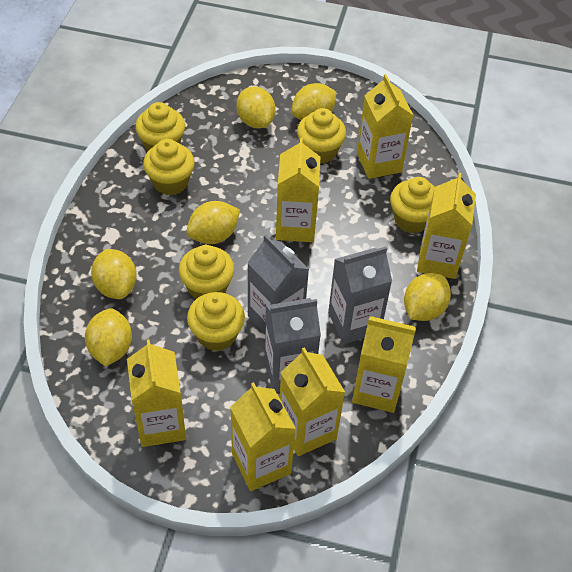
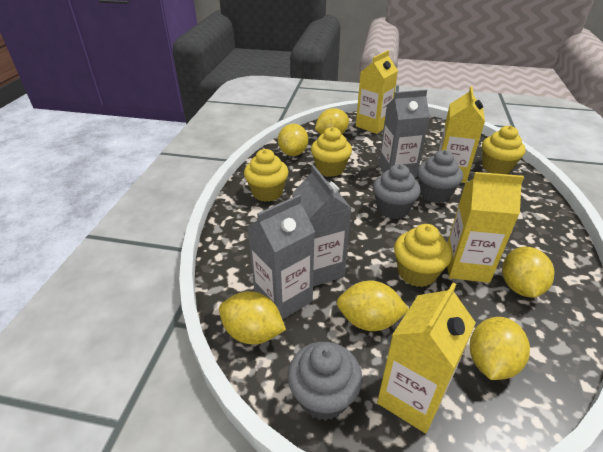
grey cupcake: none = 0 -> [288,342,363,421] [373,164,421,219] [417,150,463,203] = 3
yellow carton: [127,339,186,447] [230,382,296,491] [276,137,320,242] [280,347,345,456] [352,316,416,413] [357,74,413,179] [417,173,476,279] = 7 -> [356,50,398,134] [377,283,476,433] [439,86,485,183] [447,172,524,283] = 4
yellow cupcake: [135,102,185,152] [143,139,195,195] [179,245,234,299] [187,292,245,351] [297,108,346,163] [390,177,435,233] = 6 -> [244,149,289,202] [311,127,352,177] [394,224,452,287] [482,125,526,174] = 4

